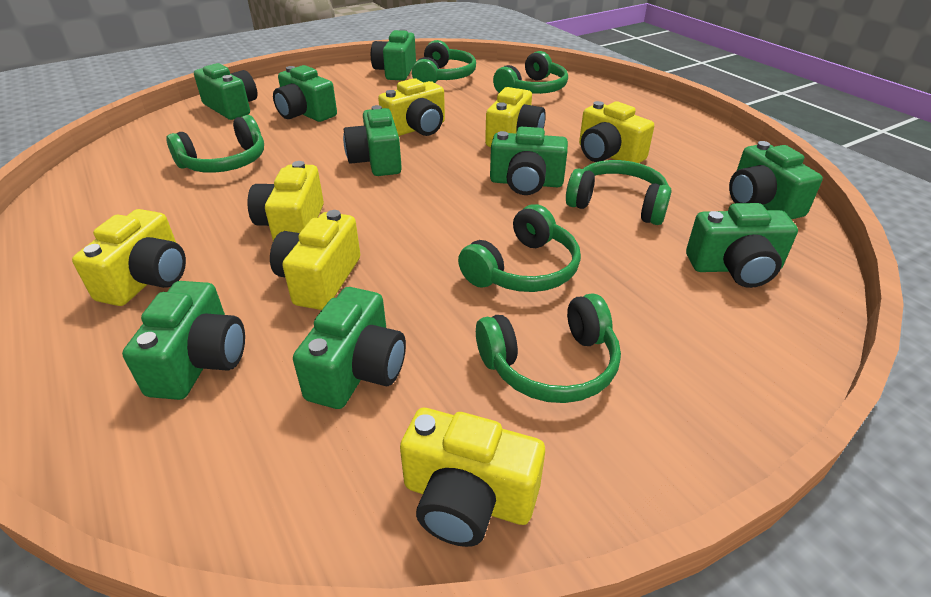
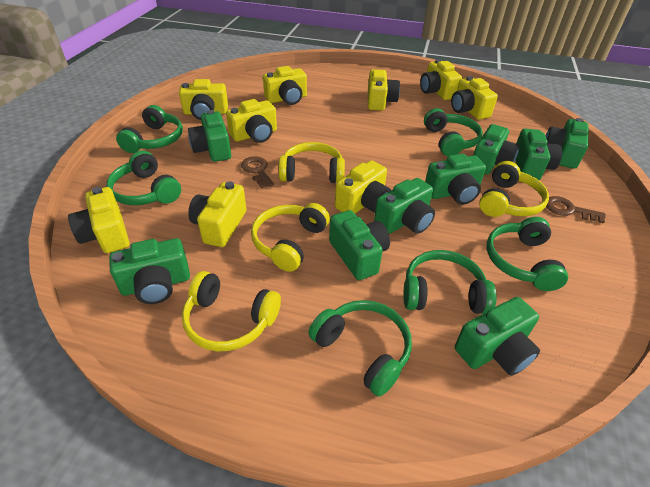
brown key: none = 0 -> [241,157,274,189] [546,196,606,224] = 2
yellow camera: [72,209,186,306] [248,161,324,241] [270,210,360,310] [378,78,445,136] [400,408,545,547] [485,87,546,147] [579,101,654,163] = 7 -> [68,187,130,253] [179,79,228,120] [188,181,246,247] [226,99,277,143] [263,66,307,105] [335,161,391,214] [368,69,400,111] [420,59,462,100] [451,76,498,120] = 9
yellow headphones: none = 0 -> [182,271,281,352] [251,203,330,272] [278,142,345,183] [479,161,549,217] = 4

